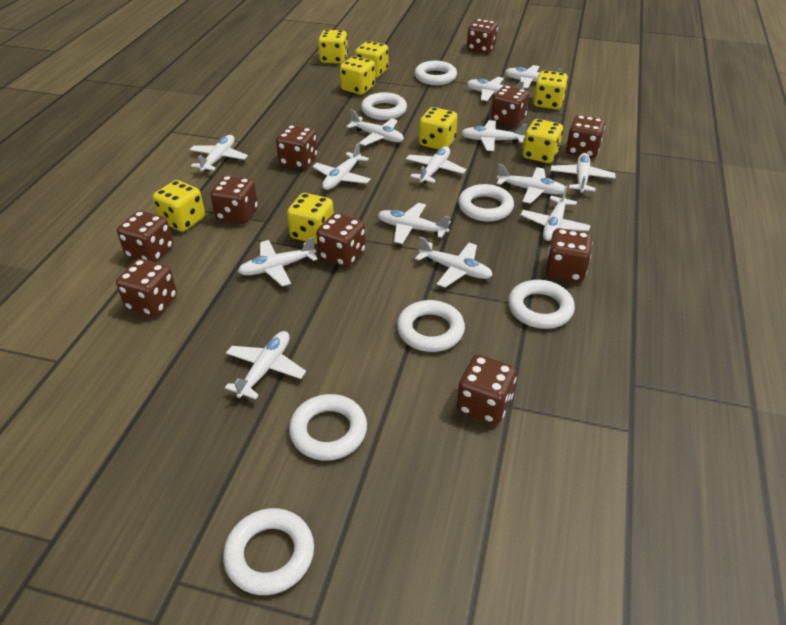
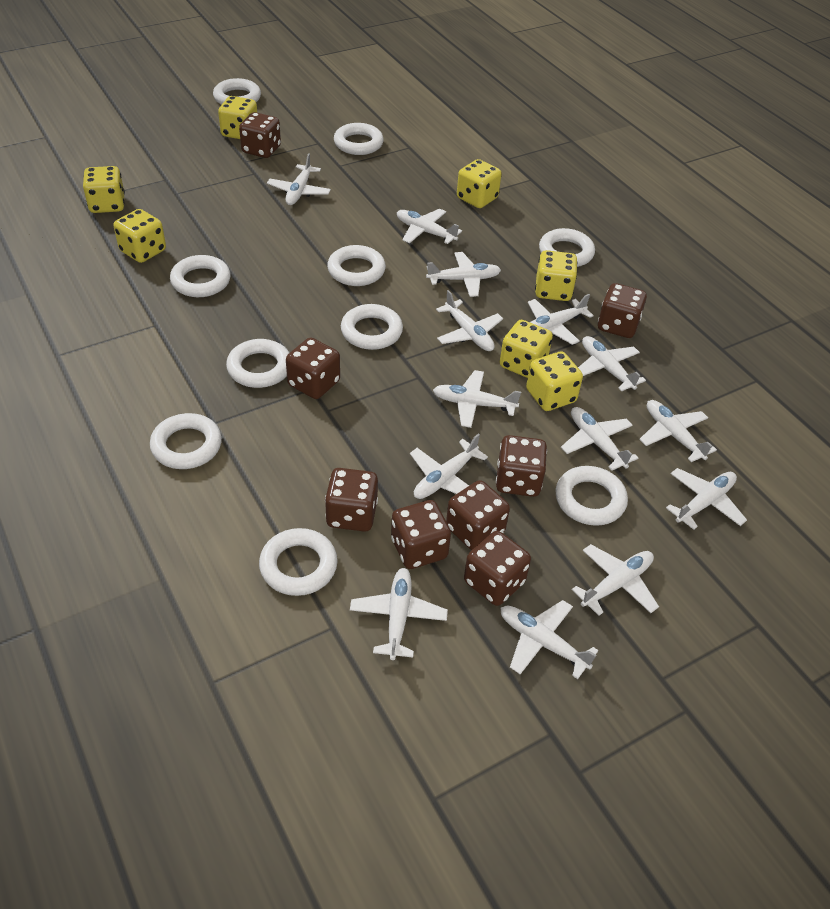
brown dice: [116,259,177,317] [117,211,173,262] [210,175,258,224] [276,125,318,169] [316,213,366,268] [457,354,517,425] [467,19,498,53] [491,85,529,127] [546,228,593,282] [566,115,605,159] = 10 -> [239,112,281,158] [286,338,340,399] [325,468,378,532] [391,500,451,569] [446,480,510,550] [464,531,531,606] [496,435,547,497] [598,283,647,338] = 8
white ring: [223,508,314,595] [289,394,367,461] [361,92,407,120] [397,300,465,352] [415,61,457,85] [458,184,514,222] [508,280,575,329] = 7 -> [150,413,222,469] [170,255,231,297] [213,78,261,105] [226,339,289,388] [259,528,338,596] [327,245,386,286] [334,123,384,155] [341,304,403,350] [539,228,595,267] [555,466,628,526] = 10
yellow dice: [153,180,205,232] [287,193,334,244] [318,30,348,64] [340,56,375,95] [355,41,388,78] [419,107,457,150] [523,119,563,163] [533,71,568,110] = 8 -> [83,166,125,213] [114,209,166,263] [218,96,257,139] [457,159,501,208] [500,320,553,378] [526,352,583,411] [535,250,578,301] = 7

